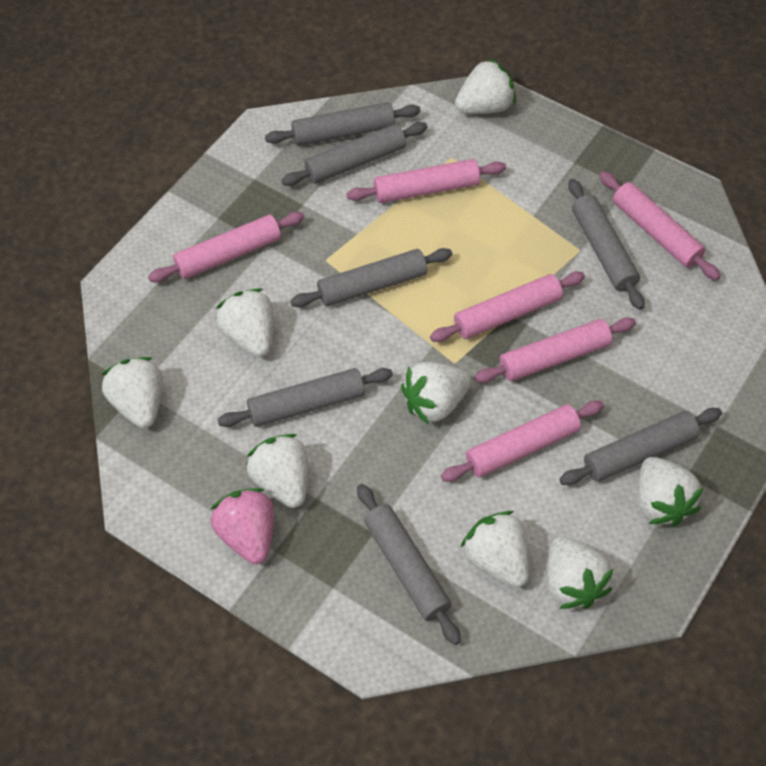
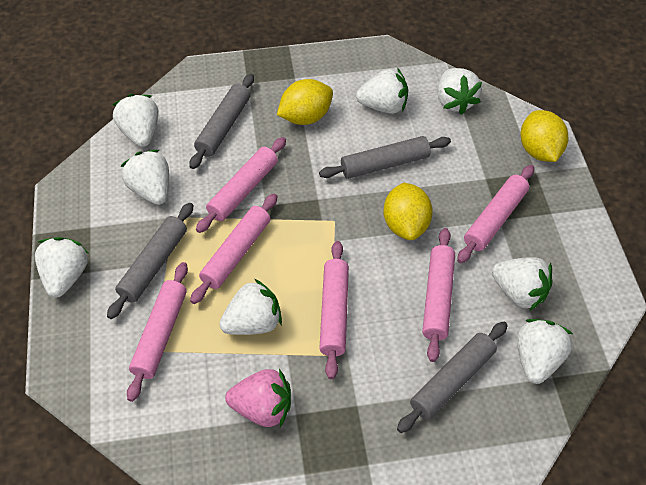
grey rolling pin: [217,368,393,427] [265,102,421,146] [281,122,428,186] [291,248,452,307] [357,484,461,645] [559,408,722,485] [568,179,644,310] = 7 -> [107,203,193,319] [189,74,254,169] [319,136,451,179] [397,322,508,433] = 4
yellow lemon: none = 0 -> [277,79,333,125] [383,183,433,240] [521,110,568,162] = 3

